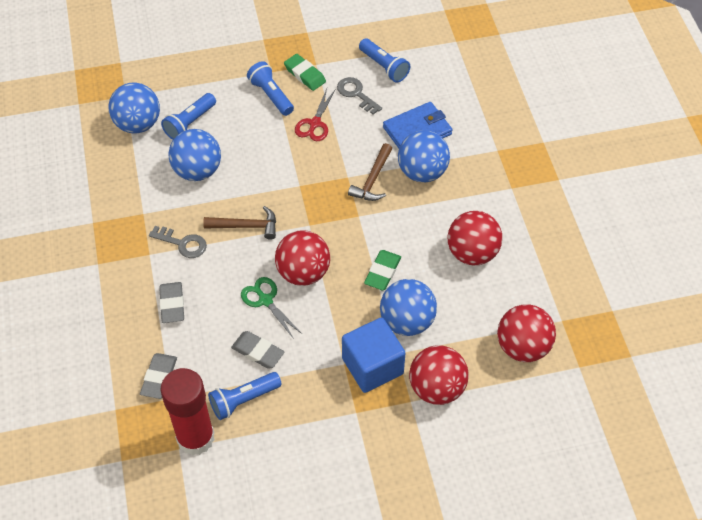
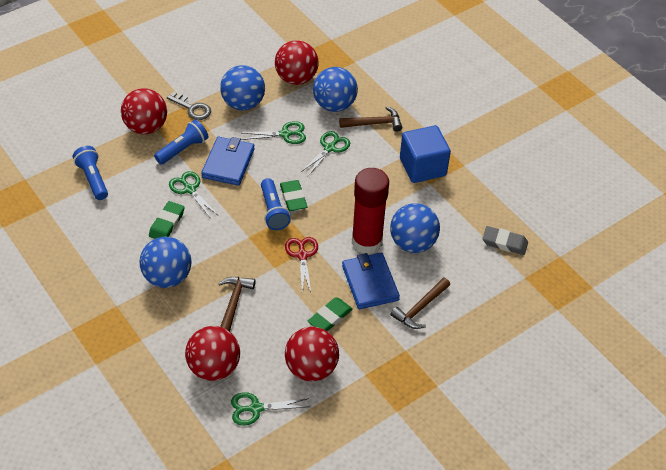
blue flashlight: [161,93,216,140] [208,372,282,420] [247,61,294,116] [359,39,410,83] = 4 -> [73,146,108,200] [154,119,209,165] [261,178,291,230] = 3
blue wallet: [383,102,452,148] = 1 -> [201,137,255,186] [342,253,400,309] = 2
brown hammer: [203,206,276,240] [348,143,392,201] = 2 -> [218,277,256,332] [339,107,402,132] [390,278,450,329] = 3
green eraser: [284,54,326,91] [364,250,401,290] = 2 -> [149,201,185,239] [280,180,308,211] [307,297,353,332] = 3
green scissors: [241,277,302,339] = 1 -> [169,171,219,219] [231,392,309,425] [241,121,306,144] [301,131,350,176] = 4
grey eraser: [140,353,177,399] [159,282,184,323] [231,331,284,369] = 3 -> [482,226,528,255] = 1
grey key: [149,226,207,258] [337,77,382,115] = 2 -> [167,92,211,120] = 1

